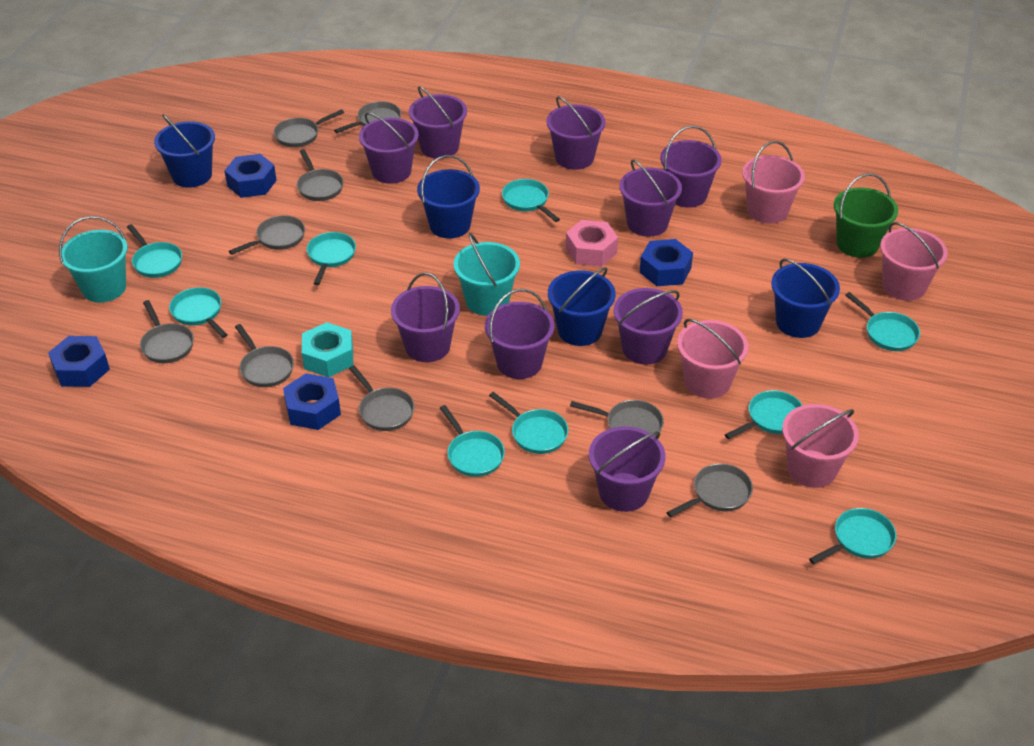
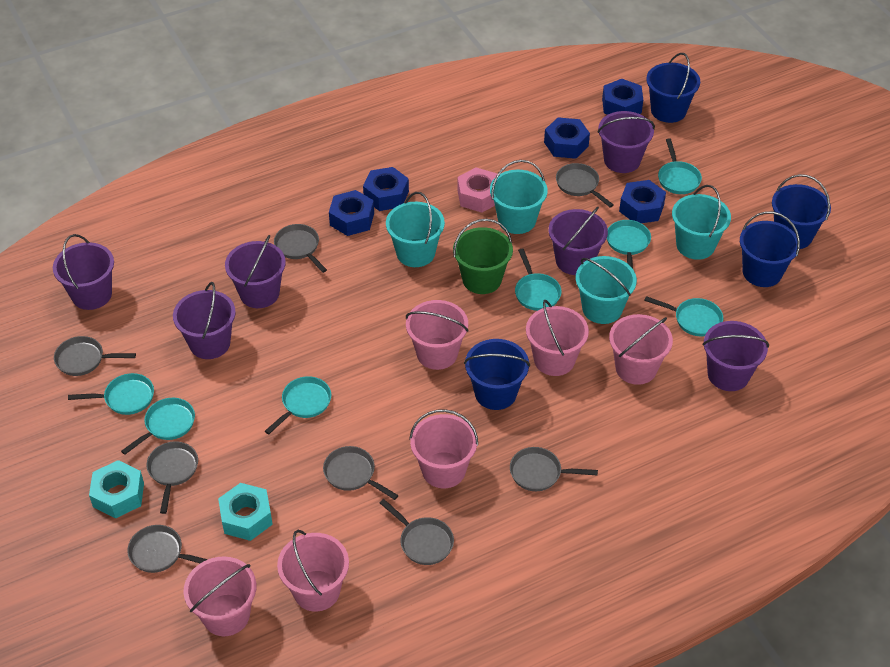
blue nut: [48,336,110,387] [224,154,277,198] [283,373,341,430] [640,239,693,286] = 4 -> [329,190,374,236] [363,167,409,211] [544,117,590,159] [602,79,643,115] [619,180,666,223] = 5
grey pan: [140,300,194,363] [229,215,305,255] [235,324,294,387] [274,109,344,147] [297,149,344,201] [334,101,401,133] [349,365,415,431] [570,400,664,437] [666,464,753,517] = 9 -> [54,336,136,376] [127,525,208,573] [146,441,198,514] [274,224,327,273] [323,446,399,500] [380,499,454,565] [510,447,598,491] [556,163,614,208] = 8
pink bucket: [677,319,748,399] [742,141,805,224] [782,404,859,488] [880,222,948,301] = 4 -> [184,556,256,636] [277,530,349,612] [406,300,469,370] [409,409,478,488] [526,300,589,376] [609,314,673,385] = 6
purple bucket: [359,112,419,184] [391,273,460,362] [409,86,467,159] [485,289,554,379] [546,96,605,170] [589,426,666,512] [613,288,683,364] [619,160,682,236] [660,126,722,208] = 9 -> [53,234,114,310] [173,282,236,359] [225,235,286,308] [549,207,608,275] [598,111,655,173] [703,321,769,391] = 6
turquoise bucket: [59,216,128,303] [454,233,520,316] = 2 -> [386,192,445,267] [490,160,548,234] [576,256,637,324] [672,185,731,260] = 4
turquoise nut: [302,322,353,377] = 1 -> [89,460,144,519] [218,483,273,541] = 2
turquoise pan: [127,224,182,278] [169,287,228,338] [307,232,356,285] [440,405,505,477] [489,392,568,454] [502,179,560,222] [725,390,803,439] [809,508,896,564] [845,292,920,351] = 9 -> [68,373,154,415] [121,398,195,455] [265,376,331,434] [515,249,562,311] [607,220,651,269] [644,296,723,336] [658,138,702,194] = 7

